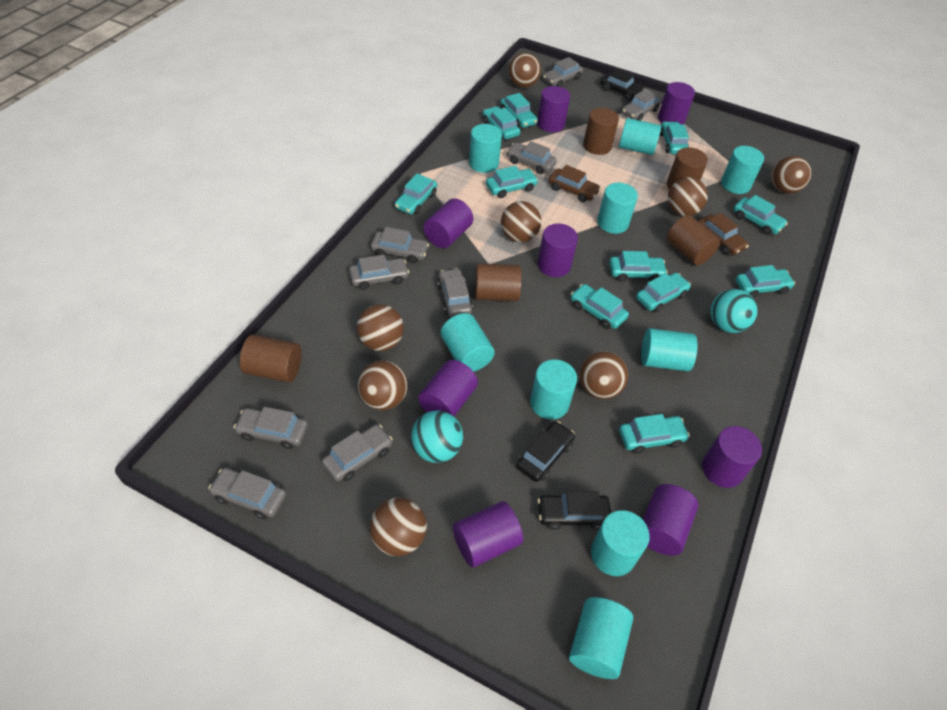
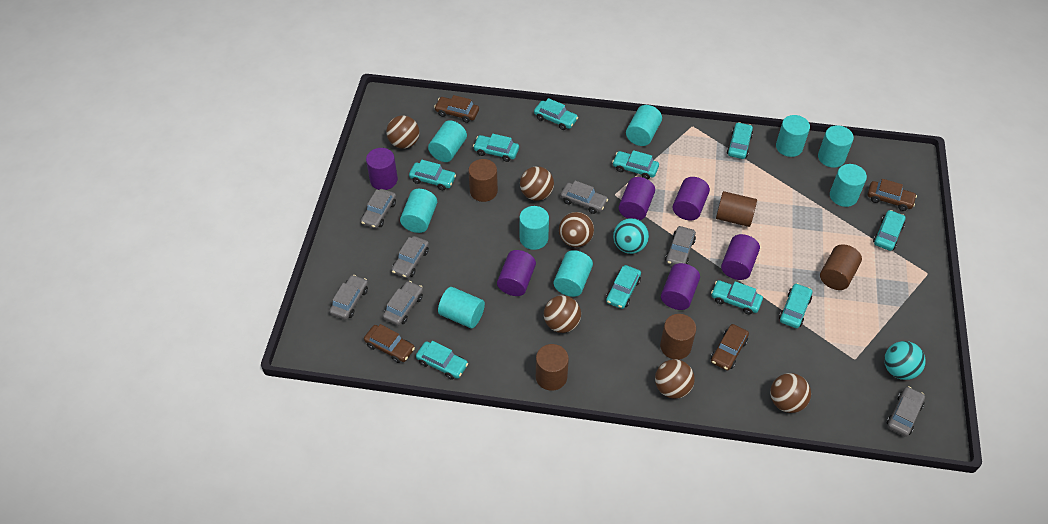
black car: [516,421,575,482] [538,491,611,530] [600,69,645,101] = 3 -> none = 0
brown ball: [357,304,404,351] [358,361,408,410] [370,498,427,556] [501,201,541,242] [508,53,541,88] [579,351,628,399] [668,177,708,216] [771,156,812,194] = 8 -> [386,116,419,149] [520,166,554,201] [544,295,581,333] [559,212,594,247] [655,359,695,399] [770,373,811,413] = 6
brown car: [548,165,601,202] [698,213,749,255] = 2 -> [364,324,415,363] [434,95,479,123] [711,324,749,371] [867,179,917,211] = 4
grey car: [208,468,286,519] [234,407,308,449] [322,424,393,481] [349,255,409,290] [371,227,429,264] [437,268,473,317] [507,141,557,174] [543,57,583,87] [622,89,661,121] = 9 -> [329,275,368,320] [361,189,396,229] [383,281,423,326] [391,236,429,278] [560,181,608,214] [665,226,696,266] [886,386,925,437] = 7
purple cylinder: [418,360,478,417] [423,198,473,248] [453,501,523,568] [537,86,570,132] [538,224,578,277] [643,484,699,556] [658,82,695,125] [702,426,762,488] = 8 -> [366,148,398,190] [497,250,536,296] [619,177,655,220] [661,263,700,310] [673,177,710,220] [721,234,760,280] = 6
turquoise car: [395,174,437,215] [483,106,520,139] [486,166,538,198] [501,93,538,128] [571,284,629,329] [609,251,668,282] [619,414,690,454] [636,273,691,312] [660,121,689,154] [733,195,788,235] [735,265,795,298] = 11 -> [409,160,456,190] [416,341,468,380] [473,134,519,162] [534,98,578,130] [606,265,641,309] [612,150,659,179] [711,280,763,314] [727,122,753,159] [779,283,812,328] [873,210,905,251] = 10

